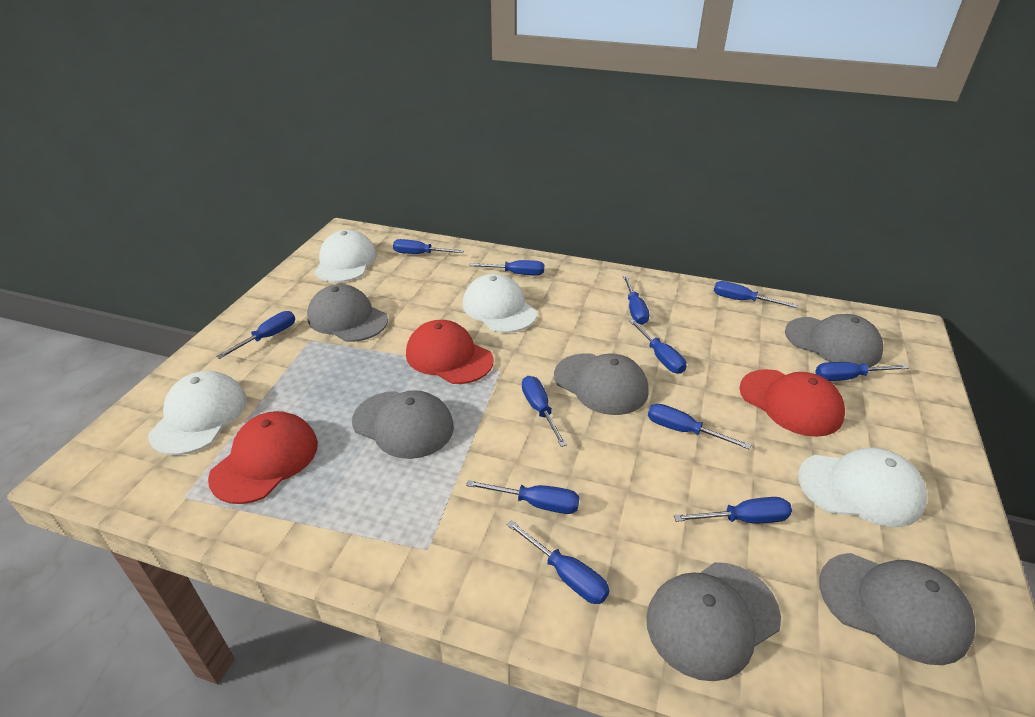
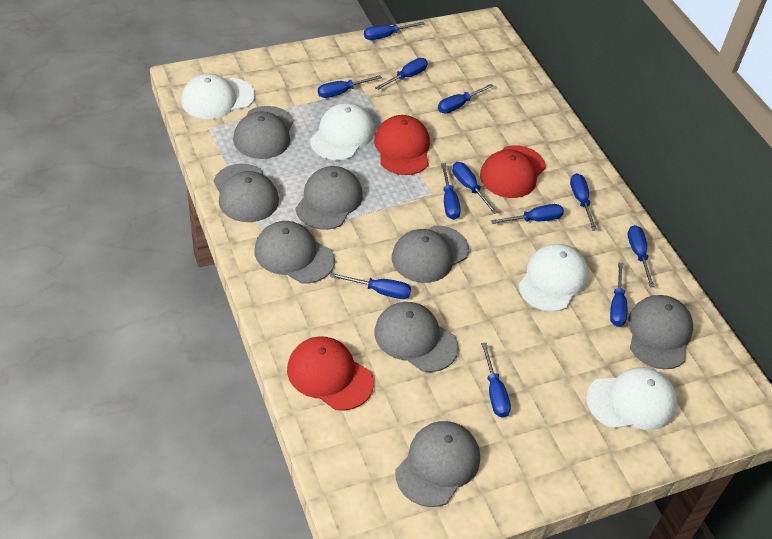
grey cap: [307,284,388,342] [352,390,454,459] [554,353,649,415] [646,562,781,681] [785,314,883,367] [819,553,975,665] = 6 -> [214,164,279,222] [233,106,294,159] [254,221,335,283] [295,166,363,230] [374,302,459,372] [392,226,469,283] [395,421,480,507] [629,295,693,369] = 8

